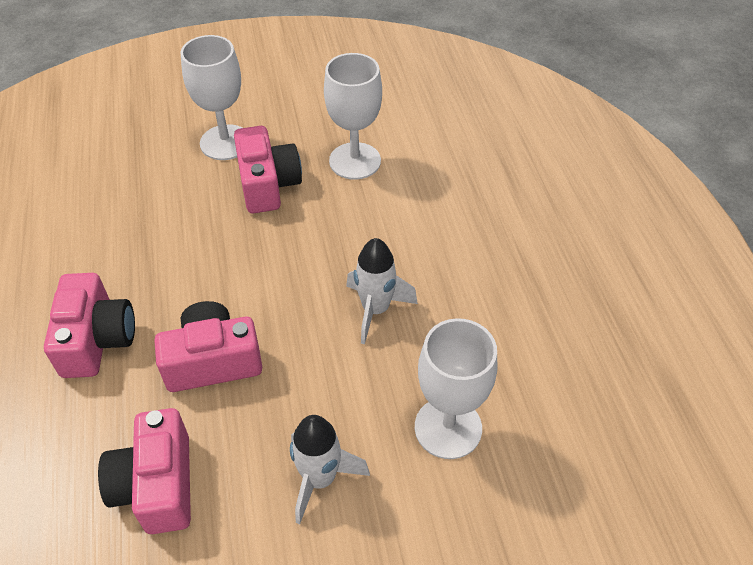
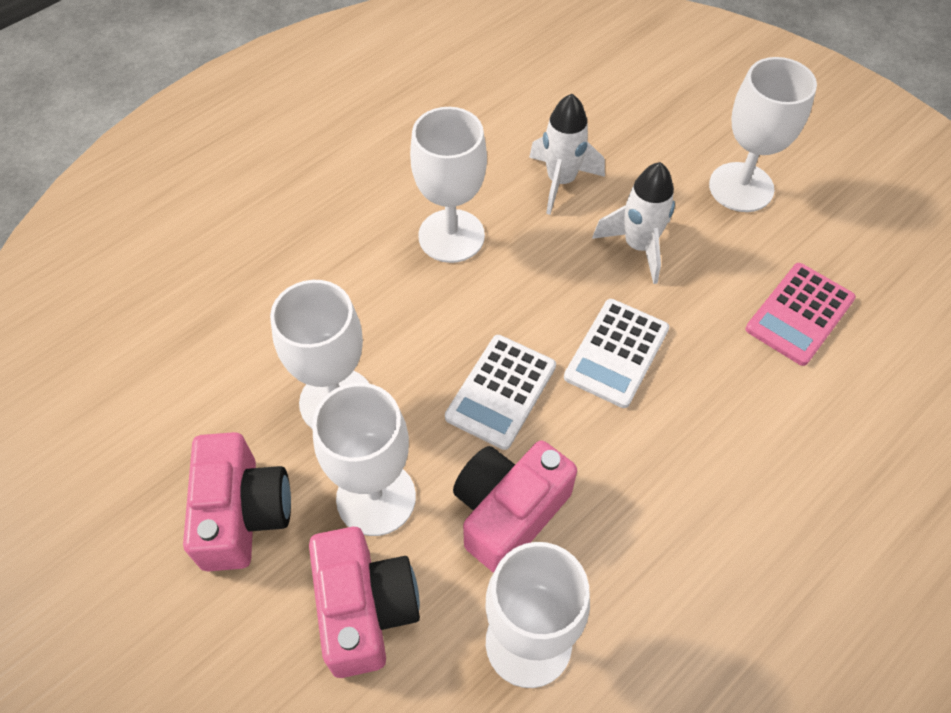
pink calculator: none = 0 -> [746,263,856,366] = 1
pink camera: [44,273,135,378] [98,408,191,534] [154,301,262,392] [234,126,302,214] = 4 -> [183,432,291,571] [309,527,420,678] [453,440,577,573] = 3
white calculator: none = 0 -> [445,335,556,450] [564,299,669,408] = 2
white goblet: [180,35,242,160] [324,53,382,180] [415,318,497,459] = 3 -> [270,280,370,428] [312,383,416,536] [410,107,487,263] [485,542,590,688] [709,57,817,212] = 5

